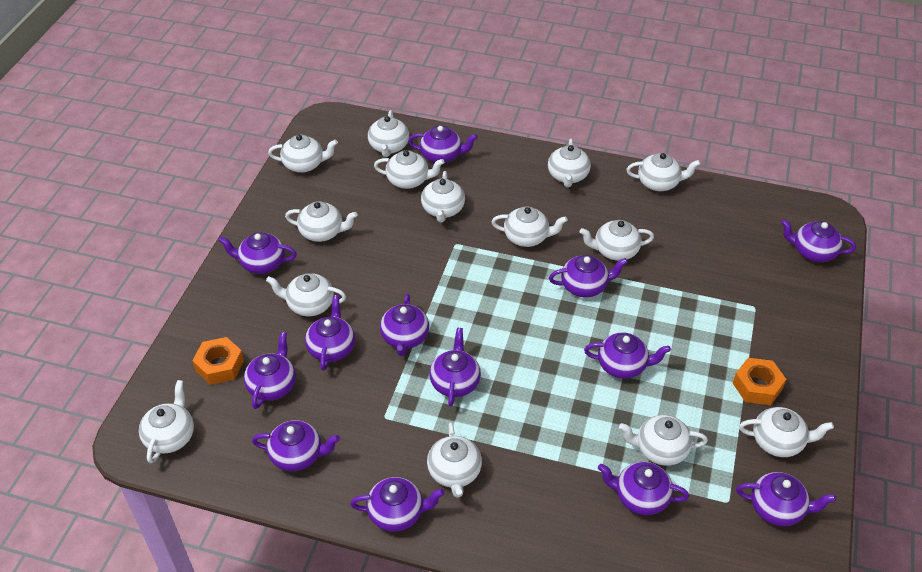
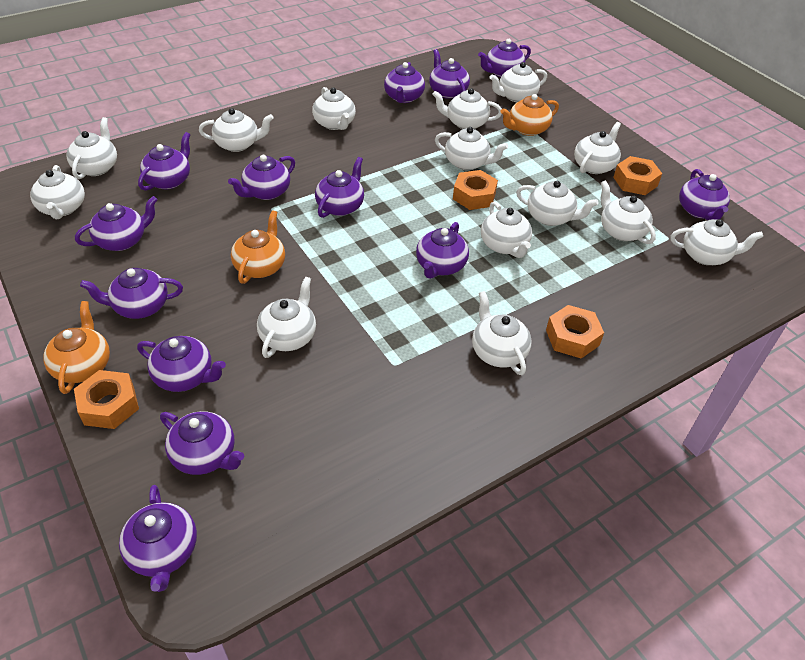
orange nut: [192,337,244,385] [733,358,786,405] = 2 -> [74,370,139,429] [453,170,498,210] [546,305,604,359] [613,156,662,195] = 4
orange teapot: none = 0 -> [43,301,110,394] [231,210,285,284] [501,94,559,136] = 3

